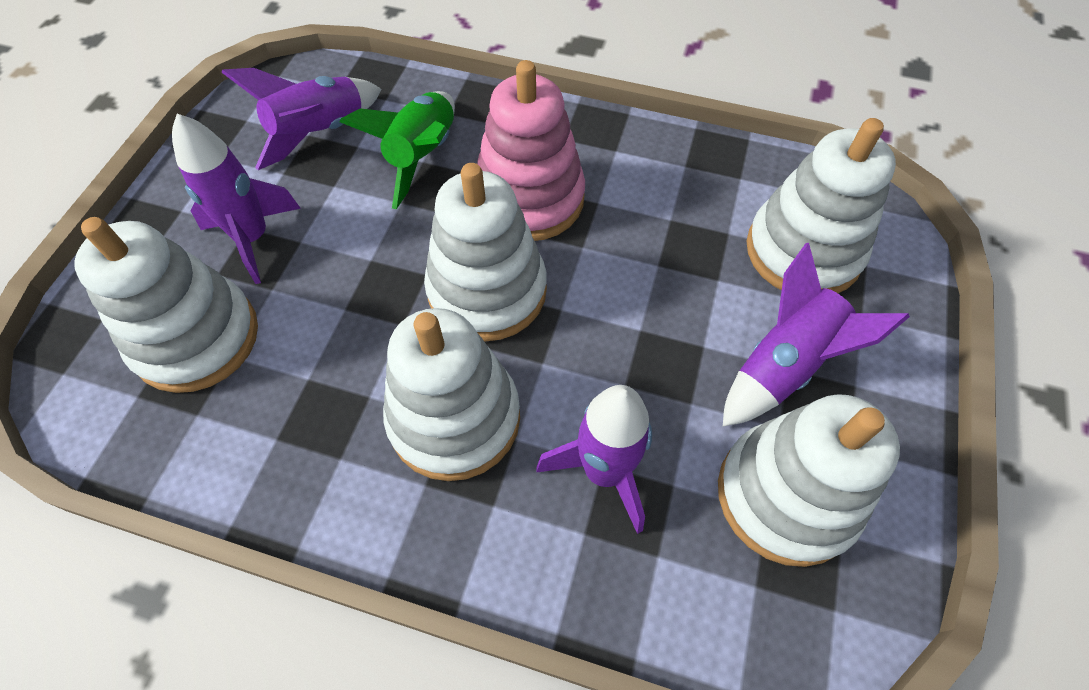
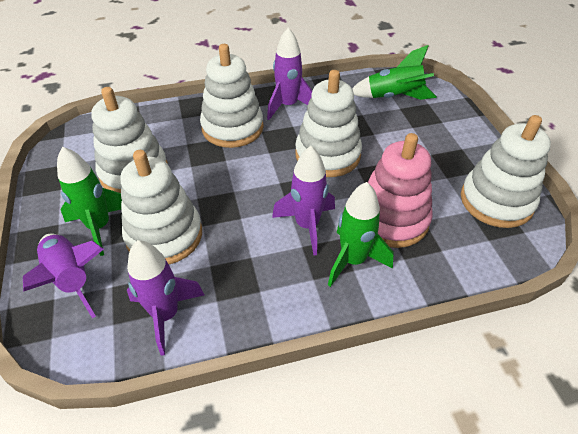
green rocket: [340,91,455,209] = 1 -> [57,147,122,256] [328,182,394,287] [352,45,437,100] = 3

